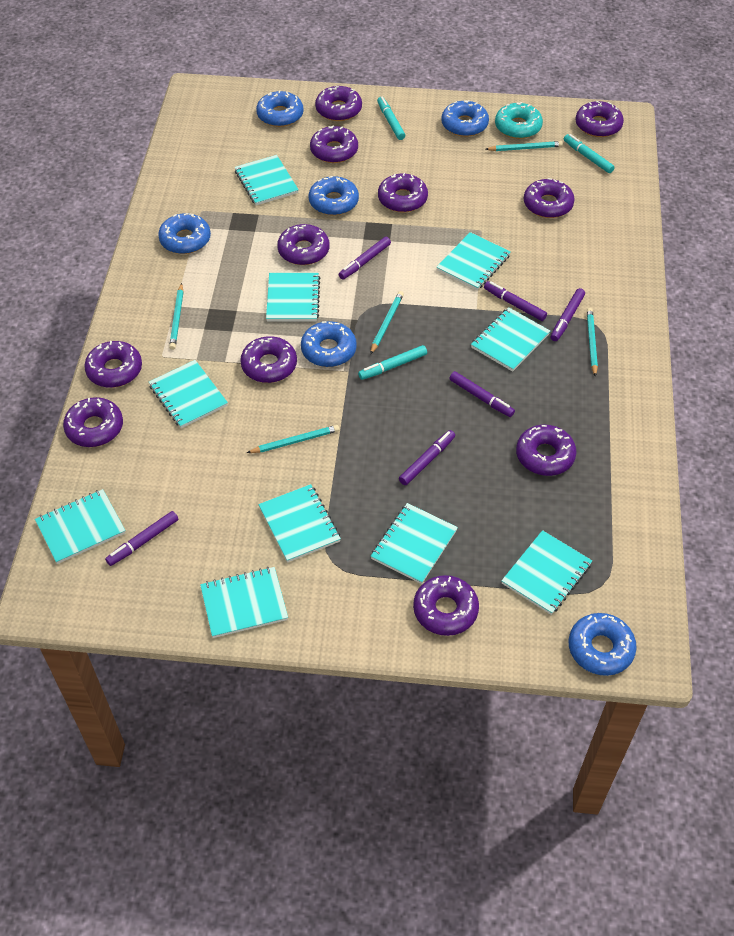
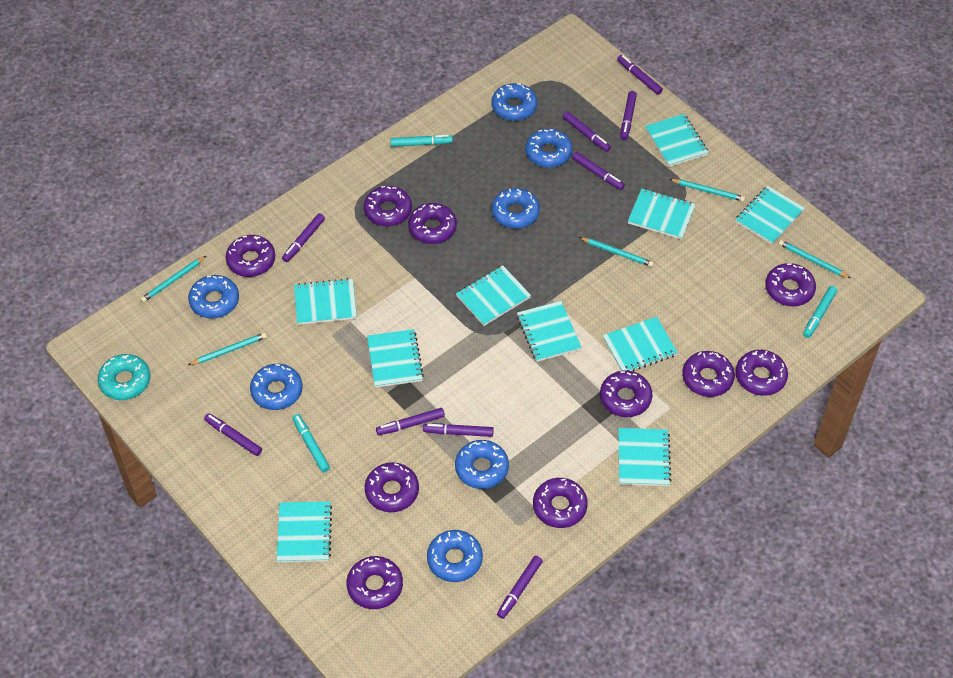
blue donut: [158,213,211,254] [256,90,304,127] [301,321,357,367] [309,176,359,216] [441,100,489,137] [569,613,637,676] = 6 -> [188,275,239,318] [250,364,303,410] [427,530,483,582] [455,440,509,489] [491,83,538,121] [492,188,540,229] [525,129,572,168] = 7
purple donut: [63,397,123,447] [84,341,142,388] [240,336,297,383] [277,224,329,265] [310,125,358,163] [315,86,362,121] [378,173,428,212] [413,575,479,636] [516,425,577,476] [524,178,575,218] [576,101,624,137] = 11 -> [226,235,275,277] [346,556,403,609] [364,186,412,226] [365,462,419,512] [408,203,457,244] [533,478,588,528] [600,371,653,417] [682,351,735,397] [735,350,788,396] [765,263,816,306] = 10
purple marker: [105,511,178,566] [339,237,391,280] [399,430,455,485] [449,371,515,417] [484,281,547,321] [550,288,585,341] = 6 -> [204,413,262,456] [282,213,325,262] [376,408,445,435] [423,423,494,437] [497,556,543,619] [563,112,611,152] [572,152,625,190] [617,55,663,95] [620,91,637,140] = 9

